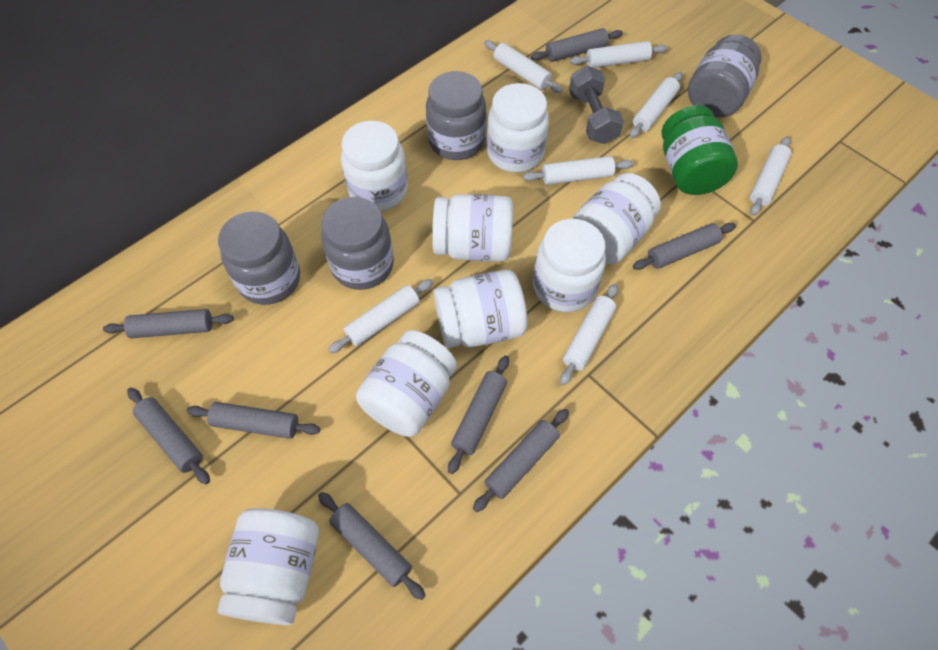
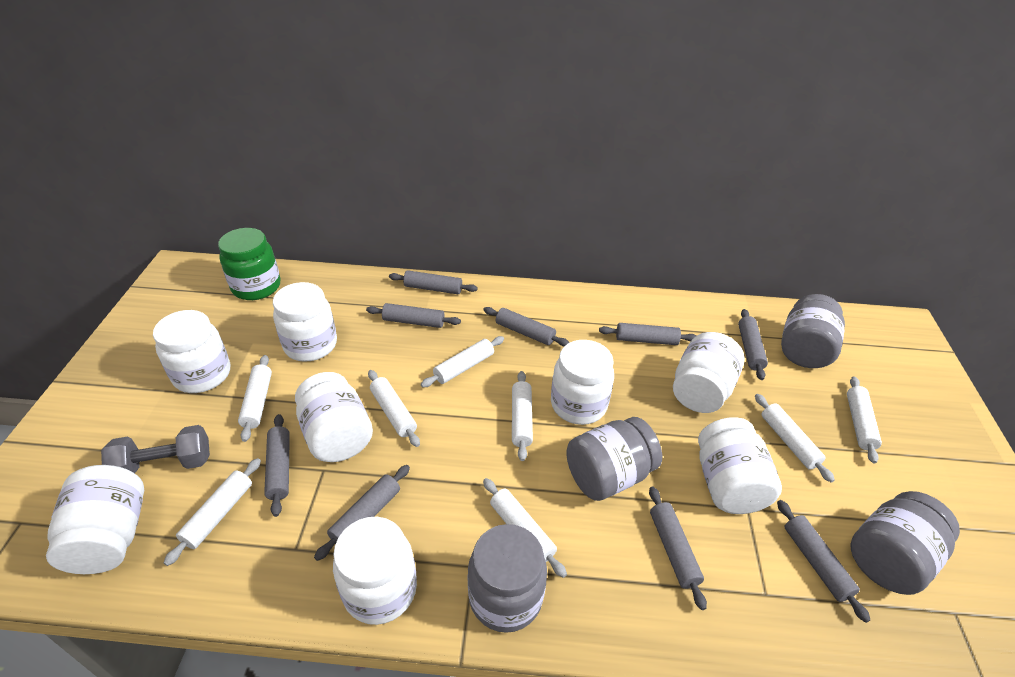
grey rolling pin: [103,309,234,338] [127,388,210,484] [187,402,320,439] [318,492,426,600] [448,355,509,474] [473,409,569,512] [531,28,623,62] [633,223,736,270] = 8 -> [264,414,290,517] [314,465,410,561] [366,303,461,328] [389,270,478,294] [483,307,570,346] [599,323,696,345] [649,487,707,610] [738,309,768,380] [777,500,870,623] = 9
white rolling pin: [328,279,433,353] [484,40,563,93] [523,156,633,185] [560,284,618,385] [570,41,668,68] [630,72,682,138] [750,137,792,216] = 7 -> [164,458,261,566] [238,355,272,442] [368,370,420,447] [421,336,504,387] [483,478,567,578] [512,371,533,461] [755,394,835,483] [847,376,882,463] = 8

